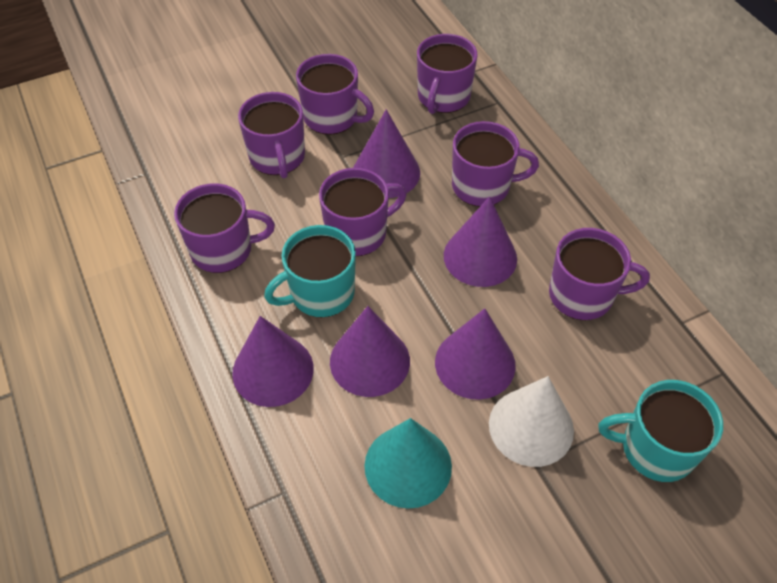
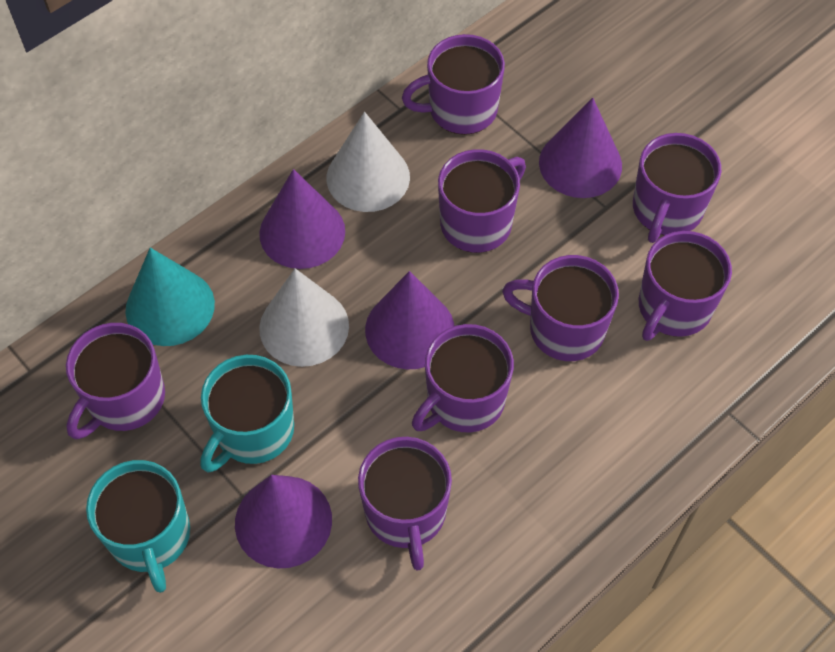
purple cone: [232,316,314,407] [330,306,410,397] [353,109,420,198] [435,308,516,400] [444,196,517,287] = 5 -> [235,475,332,568] [259,169,345,269] [365,271,454,369] [539,98,622,198] = 4
purple mug: [174,183,275,273] [238,92,305,179] [296,54,374,135] [319,168,407,256] [417,34,478,114] [452,121,539,207] [549,228,650,320] = 7 -> [66,323,165,439] [358,437,452,571] [402,34,505,135] [412,324,514,432] [438,149,526,253] [502,255,619,361] [633,133,721,243] [639,231,732,341] = 8
white cone: [489,376,574,467] = 1 -> [259,268,349,367] [327,112,410,212] = 2

